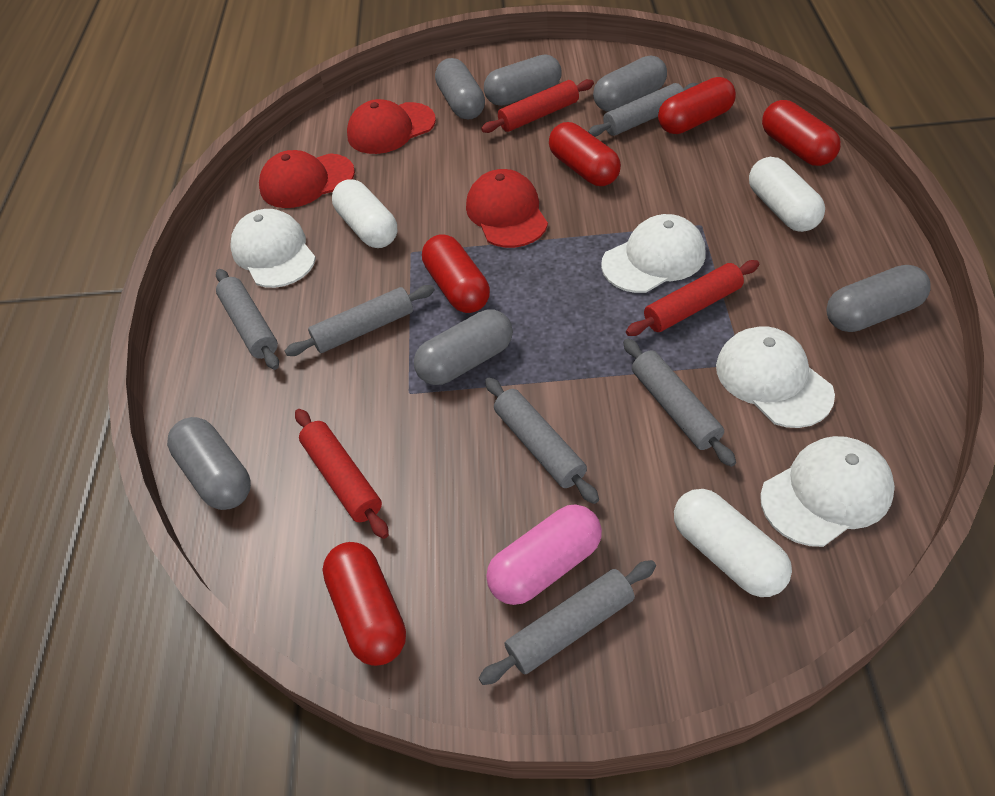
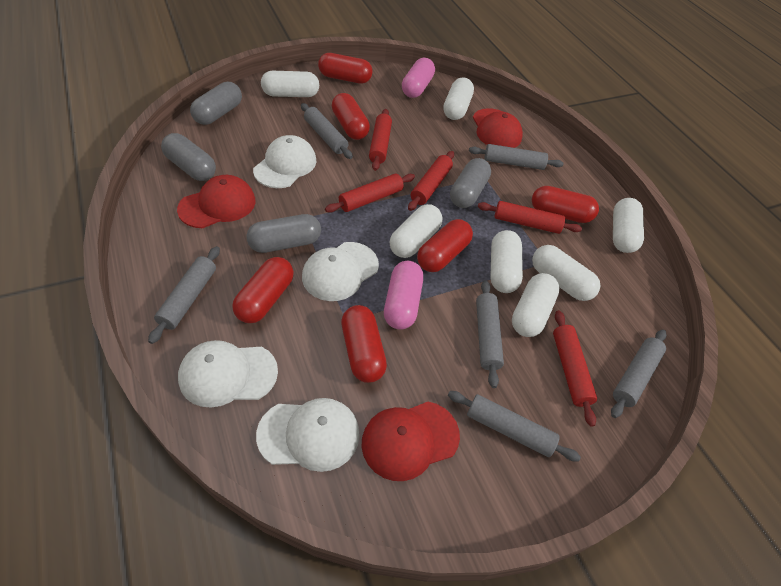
grey capsule: [167,417,251,510] [414,309,513,385] [435,58,485,120] [484,55,562,106] [593,56,667,112] [826,265,931,332] = 6 -> [161,133,216,181] [190,82,242,125] [246,214,321,253] [450,158,491,208] = 4
pink capsule: [486,504,602,605] = 1 -> [384,261,423,330] [402,58,435,98] = 2
red capsule: [322,542,406,666] [422,234,490,313] [549,122,621,186] [658,77,736,134] [762,100,841,166] = 5 -> [232,257,294,323] [318,53,373,84] [332,93,370,140] [341,305,387,383] [417,219,473,272] [532,186,599,223] = 6
red rolling pin: [295,409,389,539] [481,79,594,133] [626,260,759,336] = 3 -> [325,174,415,213] [369,109,392,171] [408,151,454,211] [478,201,582,234] [553,310,597,427] = 5
white capsule: [332,180,397,248] [674,489,792,597] [749,157,825,232] = 3 -> [261,71,319,97] [390,204,443,258] [443,77,474,120] [490,230,523,293] [512,273,560,337] [532,245,601,301] [613,198,644,253] = 7

